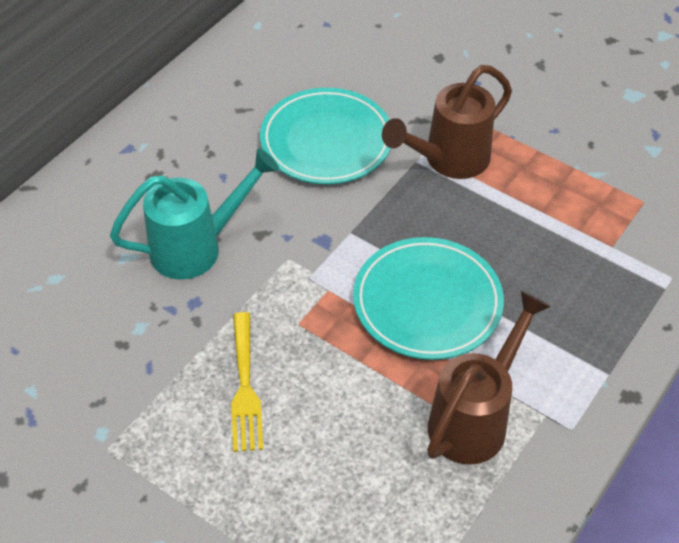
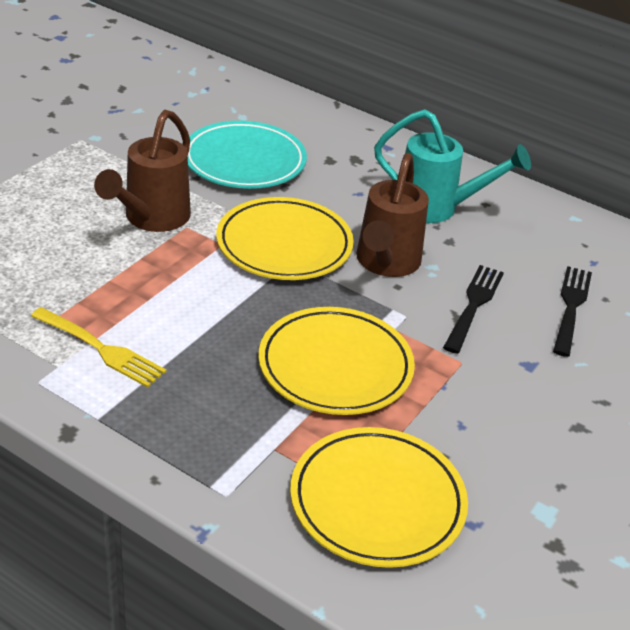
black fork: none = 0 -> [443,265,504,354] [553,266,592,357] = 2
turquoise plate: [260,88,391,184] [353,237,504,360] = 2 -> [188,121,307,189] = 1
yellow plate: none = 0 -> [216,197,354,280] [258,307,415,415] [290,427,468,568] = 3

